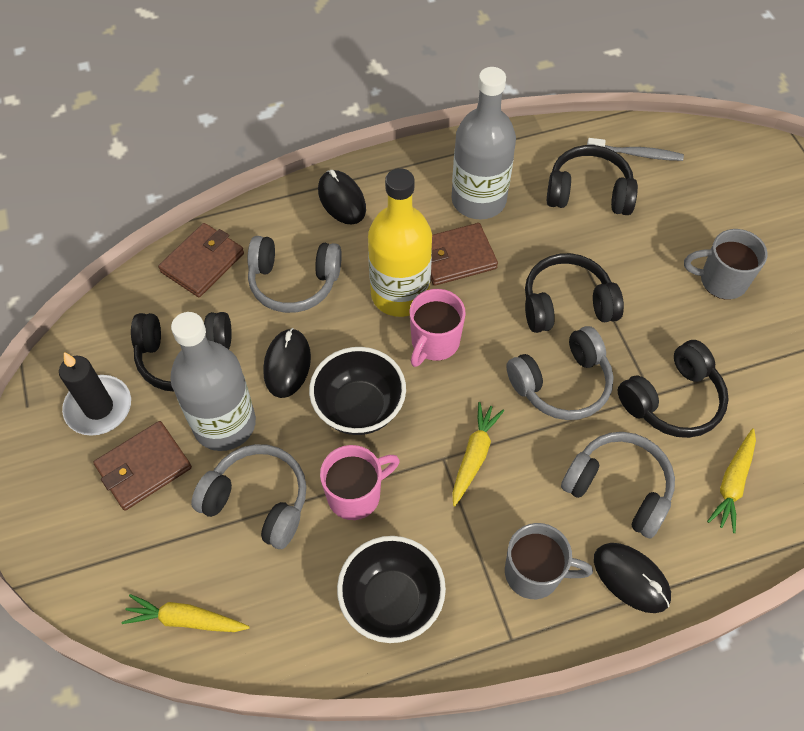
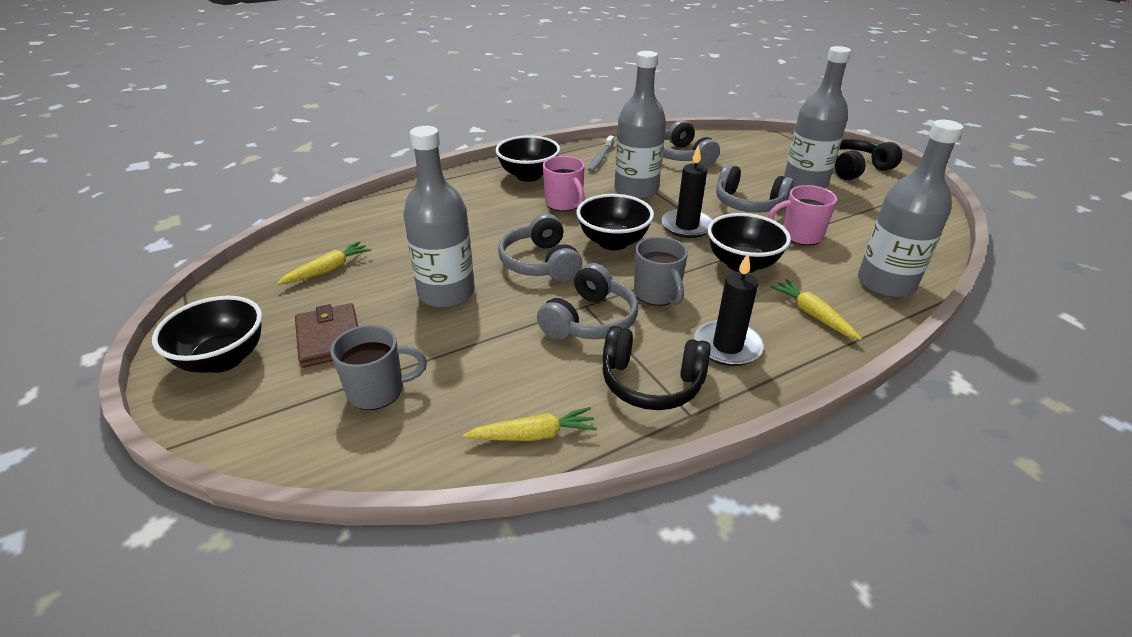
black bowl: [309,347,406,435] [337,536,446,643] = 2 -> [152,296,262,373] [495,135,560,182] [576,194,654,250] [707,213,791,273] = 4
black candle: [59,352,131,436] = 1 -> [661,145,713,238] [694,253,764,366] = 2
black headphones: [131,312,232,392] [525,253,624,333] [547,145,638,215] [618,340,729,438] = 4 -> [602,326,711,410] [835,139,902,180] = 2
black mouse: [263,328,311,398] [318,170,366,225] [594,543,671,613] = 3 -> none = 0
brown wallet: [93,421,192,511] [158,223,244,297] [431,223,498,286] = 3 -> [295,303,358,368] = 1
grey bottle: [170,312,256,451] [451,67,516,219] = 2 -> [403,126,475,308] [614,51,666,199] [784,46,851,188] [858,120,963,298] = 4
yellow bottle: [368,168,432,317] = 1 -> none = 0

